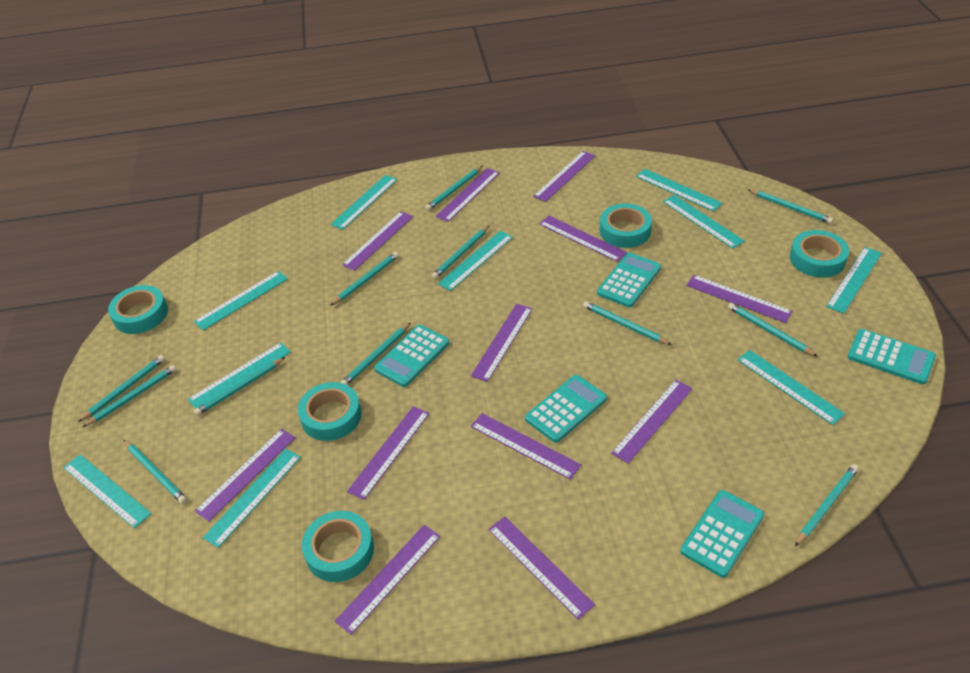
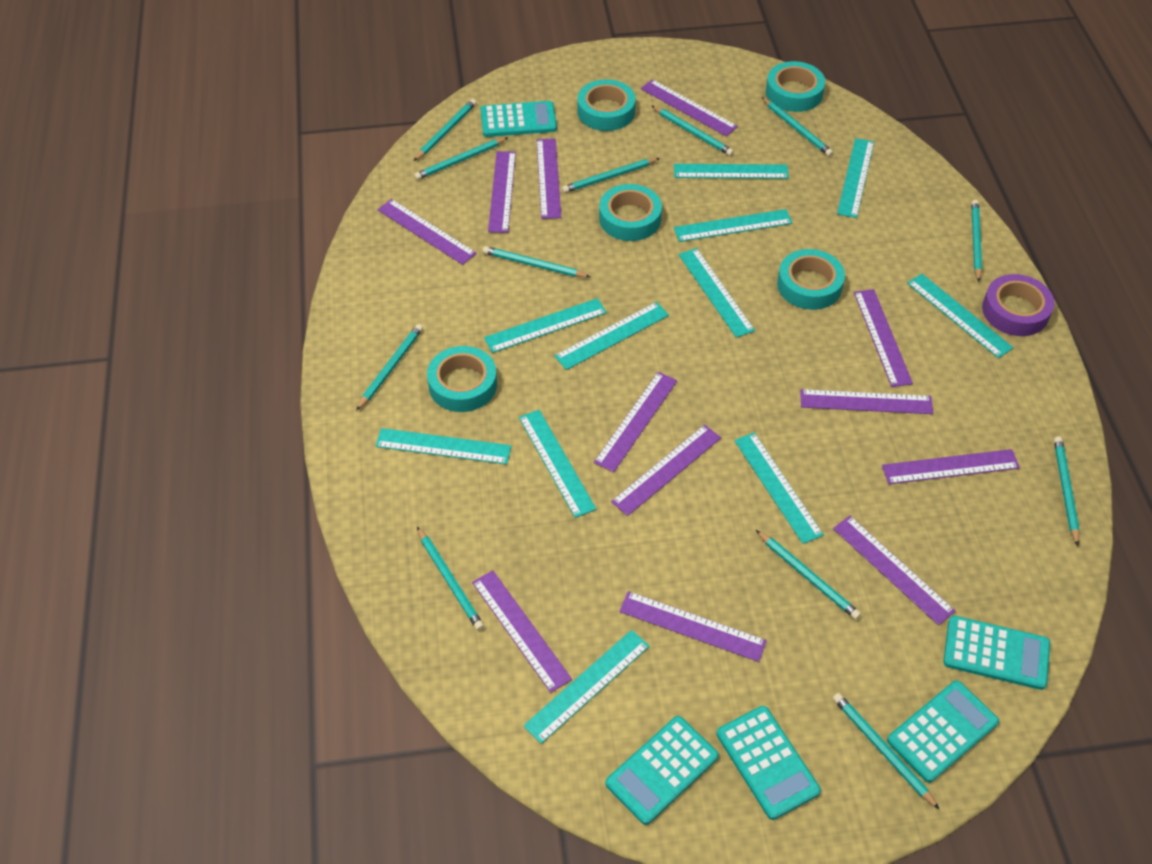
purple tape: none = 0 -> [982,274,1054,336] = 1
turquoise ruler: [63,454,152,528] [188,343,291,409] [194,271,288,330] [203,449,301,548] [330,175,397,230] [438,231,513,291] [636,169,723,211] [663,195,745,248] [737,350,845,425] [826,247,882,314] = 10 -> [376,428,511,465] [484,298,607,353] [519,410,596,518] [523,630,650,744] [554,302,669,370] [674,164,789,179] [674,209,792,242] [679,248,755,338] [734,433,824,544] [837,138,874,218] [907,274,1013,358] = 11

